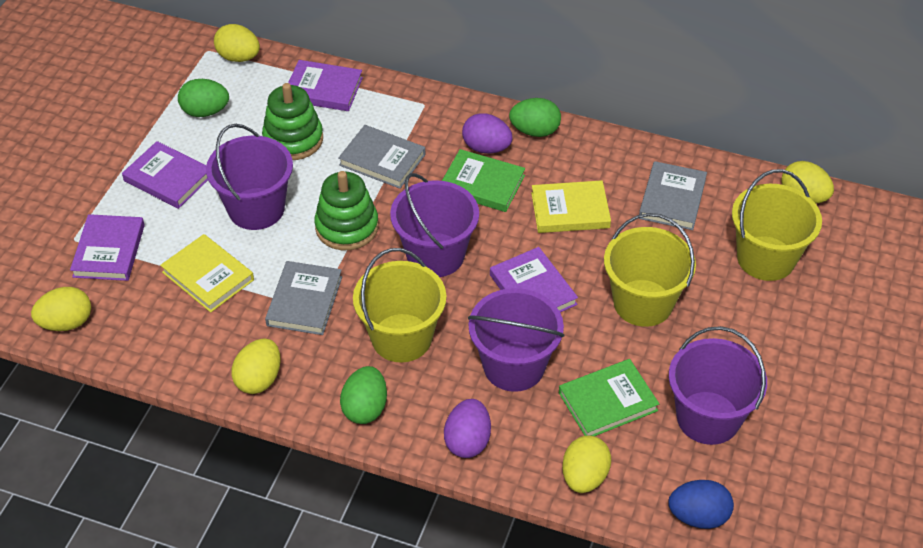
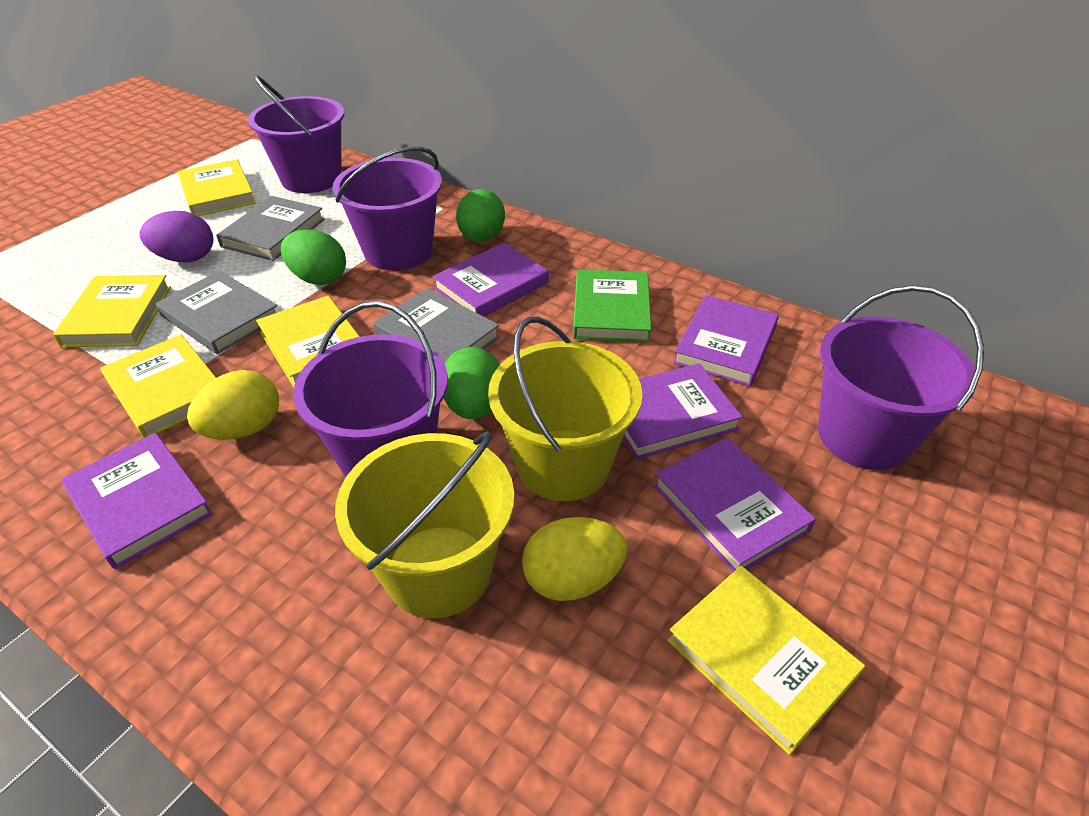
blue egg: [668,480,734,529] = 1 -> none = 0
green book: [442,149,525,212] [559,359,659,436] = 2 -> [573,269,651,342] = 1
green stacking toy: [262,83,323,160] [314,171,379,250] = 2 -> none = 0
purple book: [70,214,145,281] [122,141,208,209] [288,60,363,111] [490,247,578,312] = 4 -> [61,433,213,569] [432,243,549,317] [623,363,743,459] [653,437,816,572] [673,295,779,386] = 5
purple egg: [444,399,491,458] [462,113,513,153] = 2 -> [140,211,213,263] = 1
yellow book: [160,234,254,312] [531,180,611,233] = 2 -> [53,275,171,347] [101,335,216,438] [178,159,256,216] [256,296,360,387] [667,566,865,755] = 5
yellow bucket: [353,248,446,363] [604,213,696,327] [732,169,822,281] = 3 -> [335,431,514,618] [488,317,642,501] = 2
yellow egg: [31,287,91,331] [214,24,260,62] [231,338,281,394] [562,436,611,493] [781,161,834,204] = 5 -> [187,370,279,440] [522,517,628,601] = 2

